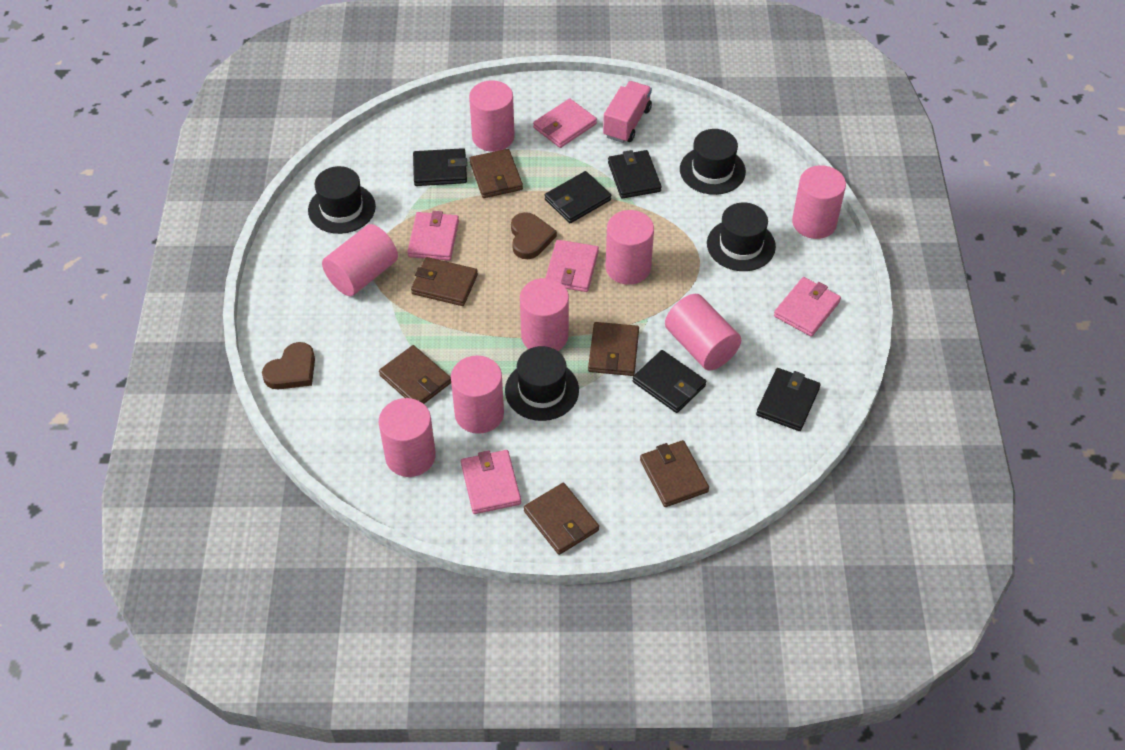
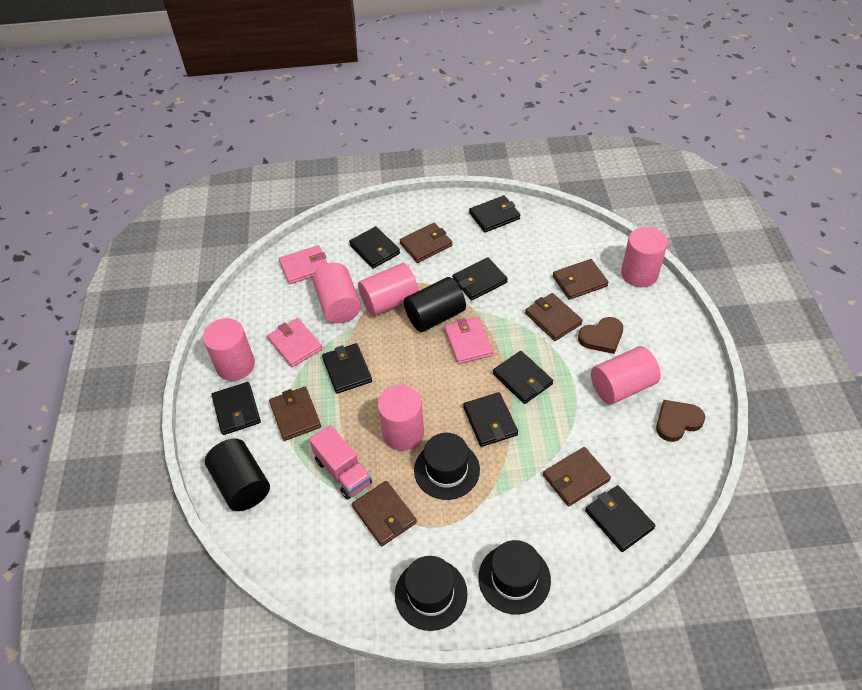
black cylinder: none = 0 -> [205,439,270,511] [404,277,466,332] = 2
black hat: [308,166,376,234] [505,346,579,421] [680,129,746,195] [707,202,776,271] = 4 -> [395,556,468,631] [414,433,480,500] [478,540,551,615] = 3
black wallet: [413,148,468,186] [545,171,611,223] [608,150,662,199] [632,350,706,413] [756,368,821,431] = 5 -> [212,382,261,435] [322,343,372,394] [349,226,400,269] [452,257,508,301] [463,392,518,447] [469,195,520,233] [493,351,553,404] [585,485,655,552] = 8
pink cylinder: [322,224,398,296] [379,398,436,477] [451,356,504,434] [469,80,515,152] [520,278,569,351] [605,210,654,285] [665,294,741,370] [792,165,846,239] = 8 -> [203,318,255,381] [312,262,361,323] [358,263,419,316] [377,385,424,451] [591,346,661,405] [621,227,668,287] = 6
pink wallet: [407,211,459,261] [461,450,521,514] [533,98,597,148] [545,240,599,292] [774,277,841,337] = 5 -> [267,318,323,367] [279,245,327,284] [444,317,493,364] = 3

